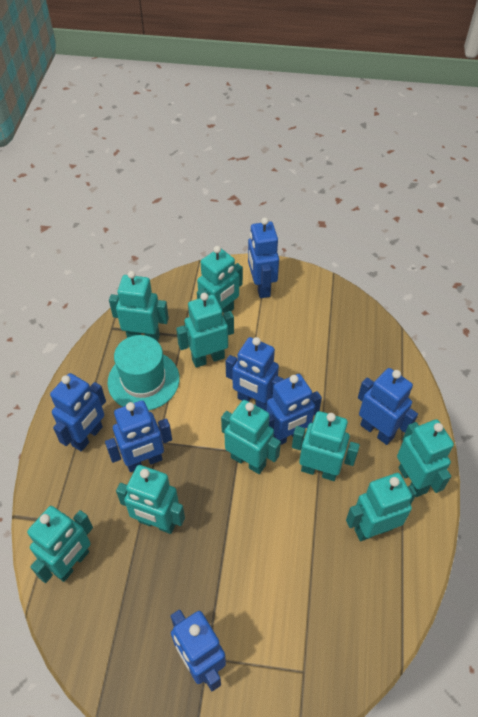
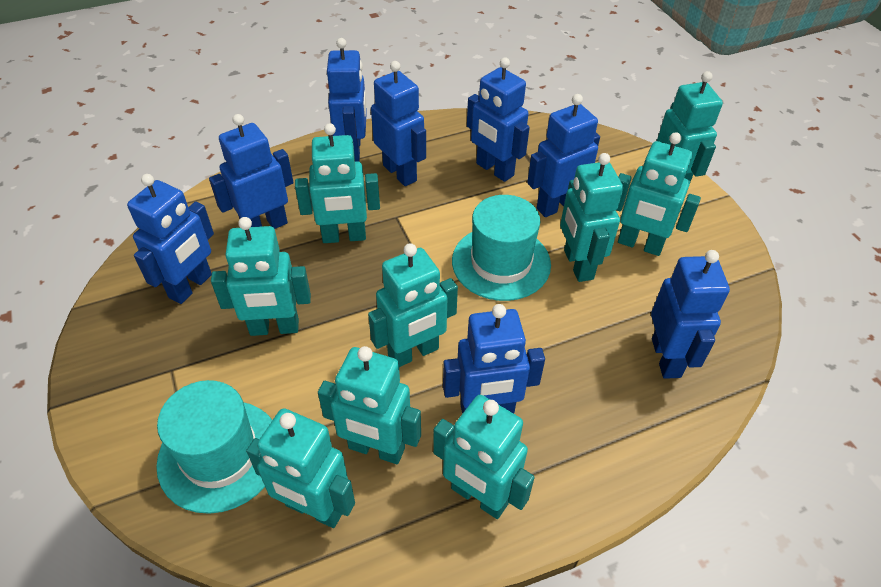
blue robot: [50,373,106,452] [105,400,172,472] [171,610,226,691] [226,337,284,411] [248,218,279,298] [266,374,322,445] [358,368,418,445] = 7 -> [127,174,214,304] [209,114,294,229] [327,38,367,162] [371,61,426,186] [443,304,545,414] [467,57,530,182] [527,94,600,217] [651,250,730,379] = 8
turquoise hat: [107,335,179,411] = 1 -> [156,380,272,514] [452,195,551,301] = 2

